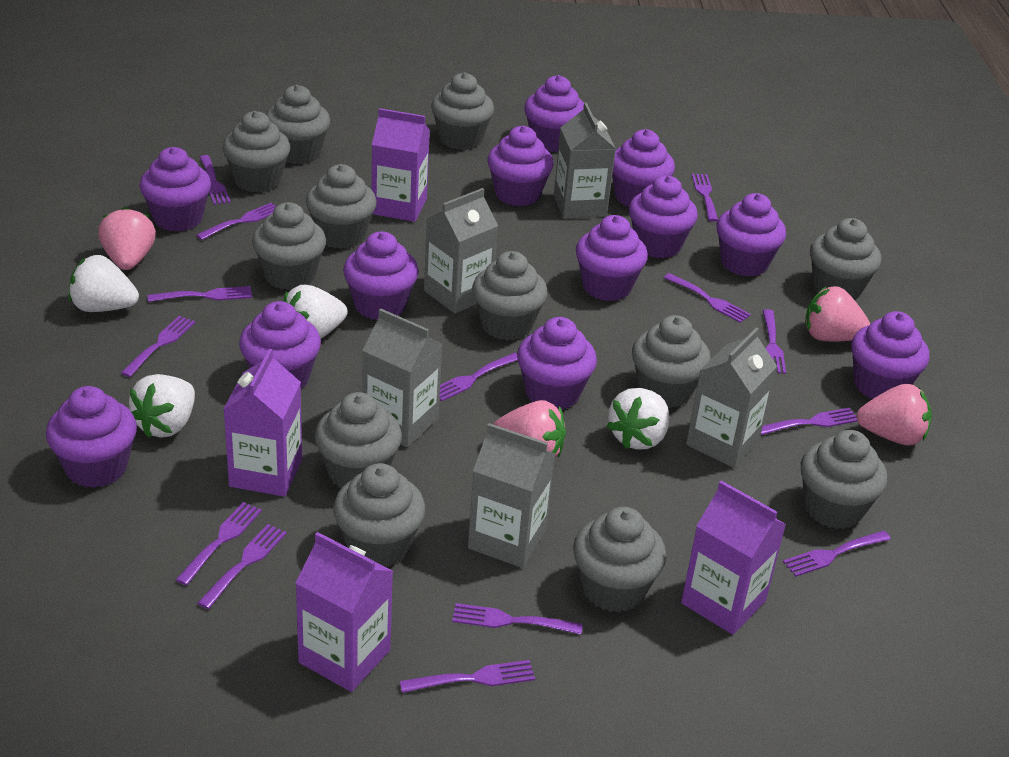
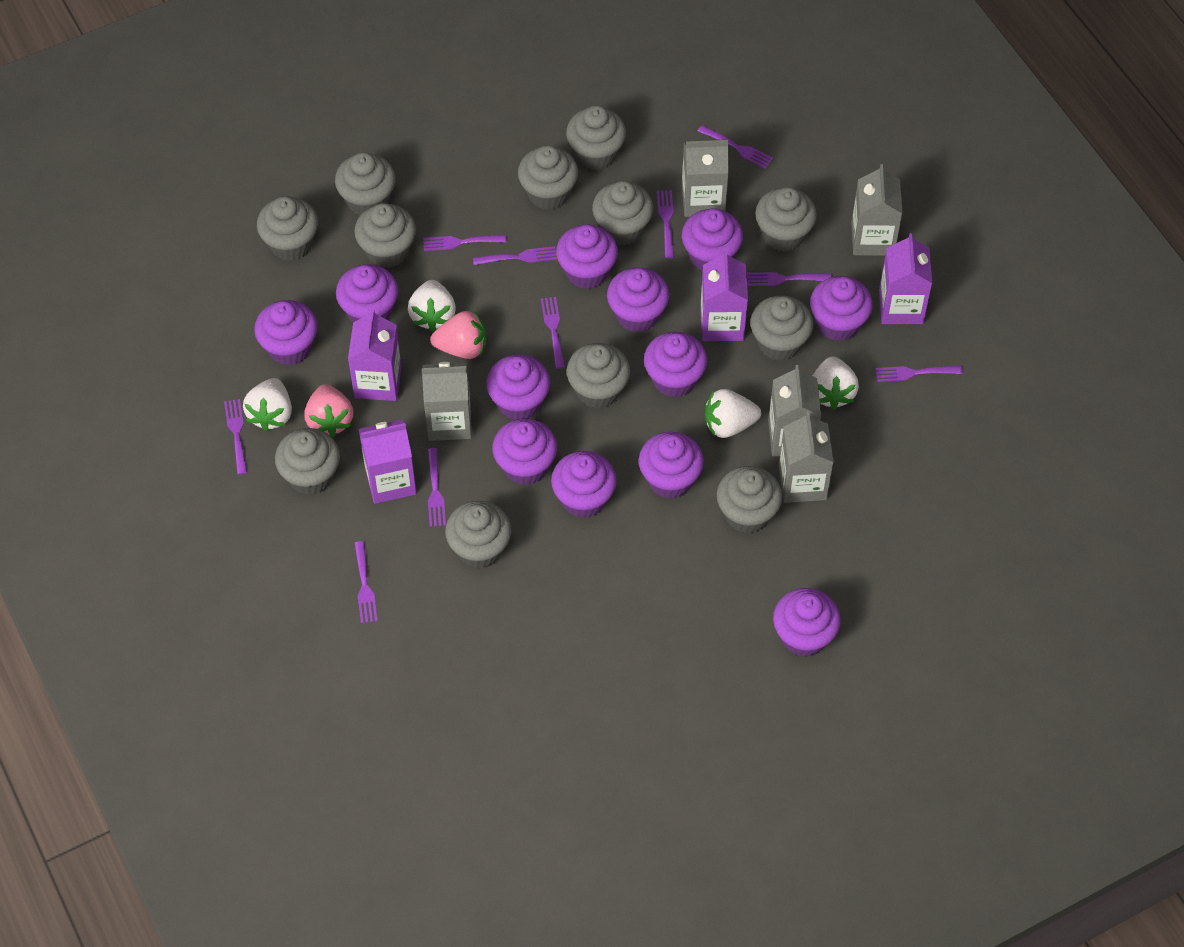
pink strawberry: [98,207,156,270] [493,400,566,458] [805,286,871,342] [856,384,932,445] = 4 -> [304,384,353,437] [430,311,486,359] = 2
purple fork: [121,316,195,377] [148,286,252,302] [176,502,262,585] [196,203,276,240] [197,524,287,609] [199,155,231,205] [400,660,535,693] [440,352,518,401] [452,603,583,634] [664,273,751,323] [692,174,718,222] [761,408,857,435] [763,309,786,374] [783,531,891,577] = 14 -> [224,399,247,475] [354,541,378,623] [423,235,507,251] [428,448,446,527] [473,246,557,265] [541,297,565,369] [657,190,674,258] [698,125,773,169] [747,272,831,286] [876,366,963,382] = 10

